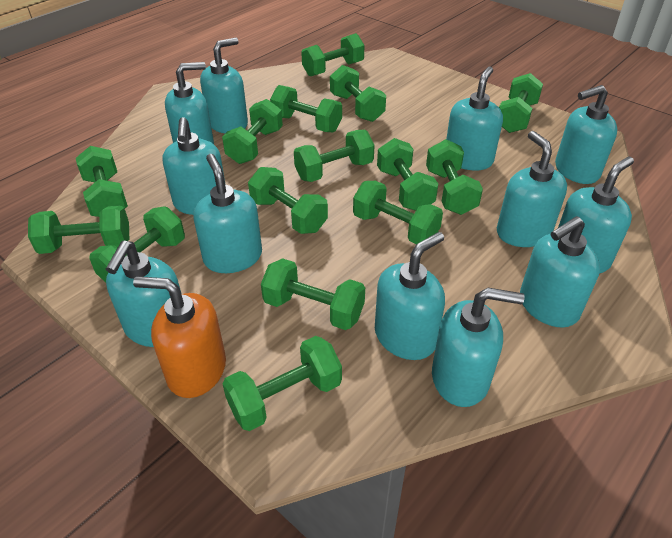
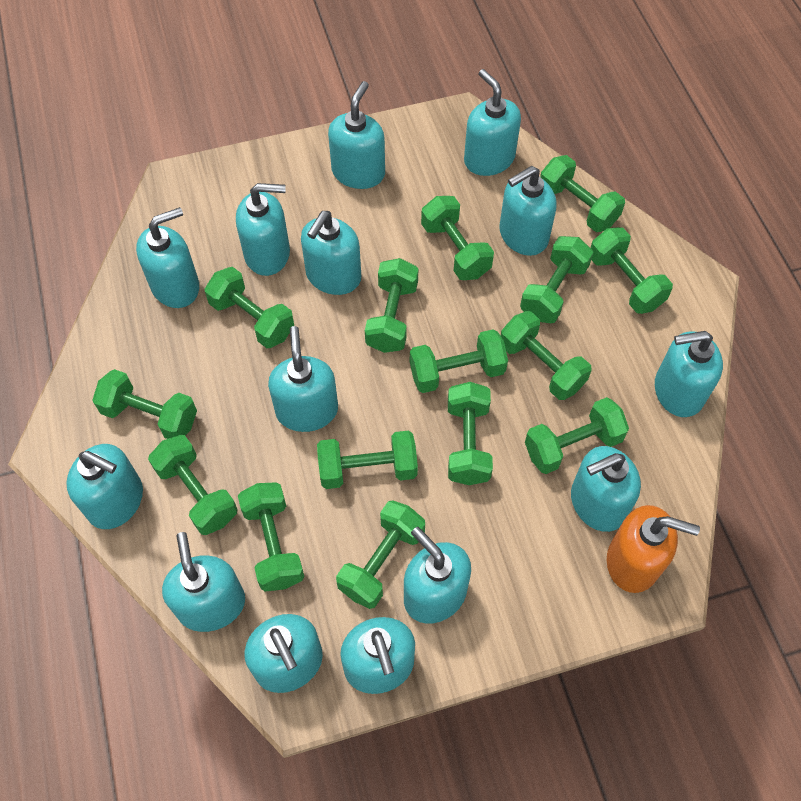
turquoise soap dispenser: [106,241,181,347] [163,117,225,215] [165,62,214,144] [193,154,262,273] [200,38,248,133] [375,232,445,360] [432,288,525,407] [446,66,503,171] [497,131,567,247] [520,216,600,328] [555,85,617,184] [558,157,634,274] = 12 -> [66,444,143,529] [136,207,199,308] [162,532,245,632] [236,183,290,276] [244,614,323,693] [268,326,338,432] [301,211,361,295] [328,81,385,189] [340,617,415,694] [404,527,471,624] [464,69,521,176] [499,166,557,256] [571,446,641,532] [655,331,723,417] = 14

